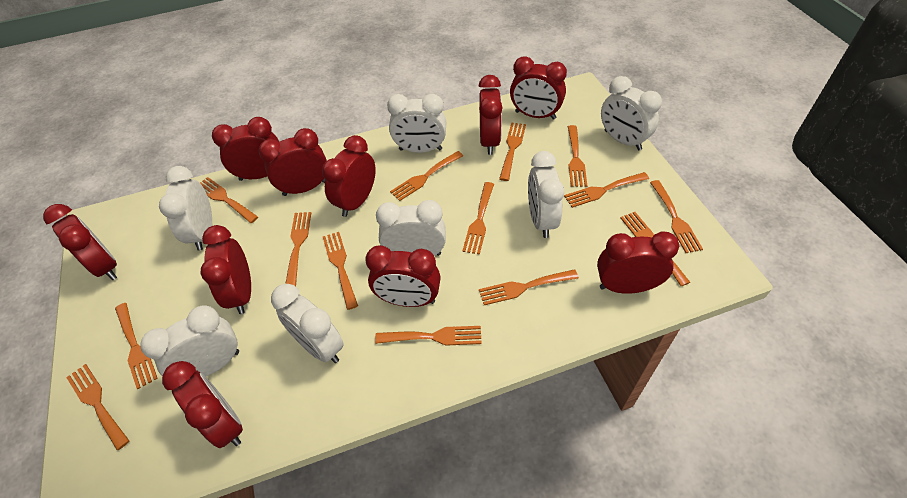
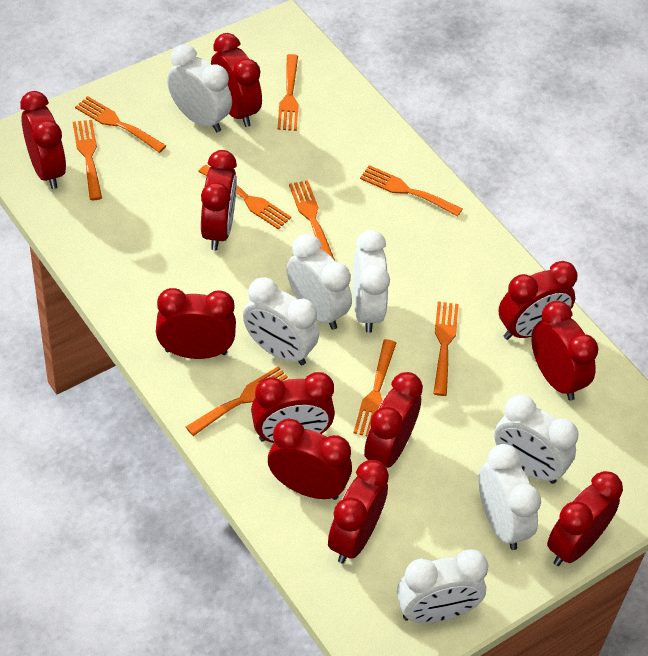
orange fork: [66,364,129,450] [115,303,158,389] [200,177,258,223] [285,212,311,286] [323,232,358,310] [375,326,482,346] [390,151,463,201] [462,182,494,255] [479,269,579,305] [499,122,526,181] [564,172,649,208] [568,125,588,187] [620,212,690,286] [650,180,703,253] = 14 -> [73,120,102,200] [75,96,166,153] [186,366,290,436] [198,165,291,230] [277,54,299,131] [289,180,335,260] [353,339,396,436] [360,165,463,217] [433,301,459,396] = 9
red clock: [43,204,117,280] [162,361,243,448] [201,225,251,314] [212,117,279,181] [259,128,327,196] [322,135,376,217] [365,245,441,307] [478,75,502,155] [510,56,567,120] [597,232,679,294] = 10 -> [20,91,66,189] [156,288,236,359] [201,150,237,251] [211,33,262,127] [251,372,335,443] [268,419,352,500] [328,460,389,564] [364,372,423,468] [498,261,577,340] [531,301,598,401] [547,471,623,566] = 11

